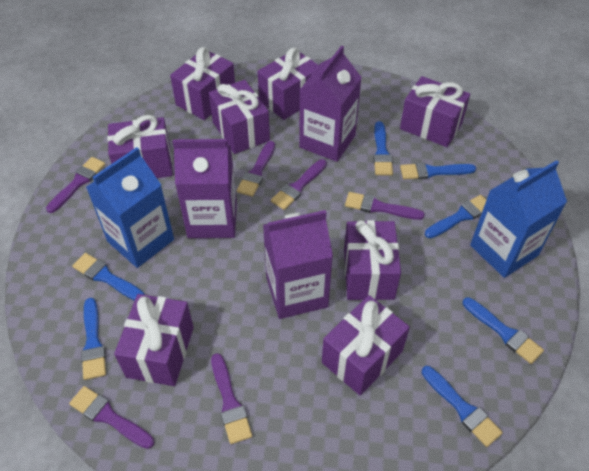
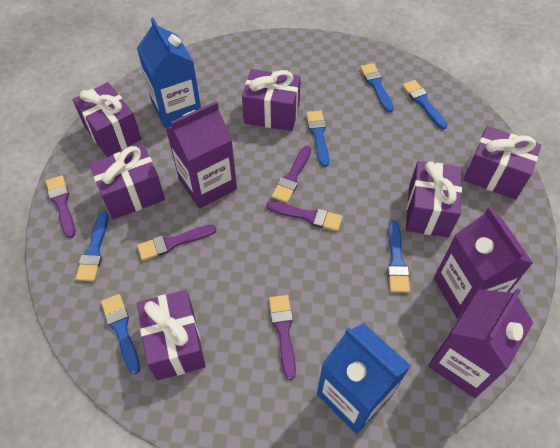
blue brush: [72,253,145,301] [81,298,106,380] [373,121,393,175] [400,162,476,179] [422,366,503,447] [425,195,486,238] [463,297,544,364] = 7 -> [76,211,109,281] [101,294,140,375] [306,110,329,167] [360,63,394,113] [388,221,410,293] [402,80,448,130] = 6
purple brush: [46,157,106,213] [69,386,154,449] [211,353,252,444] [237,141,275,197] [271,159,327,210] [345,192,425,220] = 6 -> [46,175,75,238] [137,224,216,261] [266,201,342,231] [269,295,296,380] [272,146,311,203] = 5
purple gift: [107,115,173,178] [114,294,194,386] [170,47,235,120] [209,80,270,154] [258,48,319,120] [322,295,410,395] [344,220,401,300] [400,76,470,147] = 8 -> [73,82,141,157] [90,145,165,219] [137,290,206,380] [242,69,301,131] [406,161,462,237] [464,126,541,200] = 6

